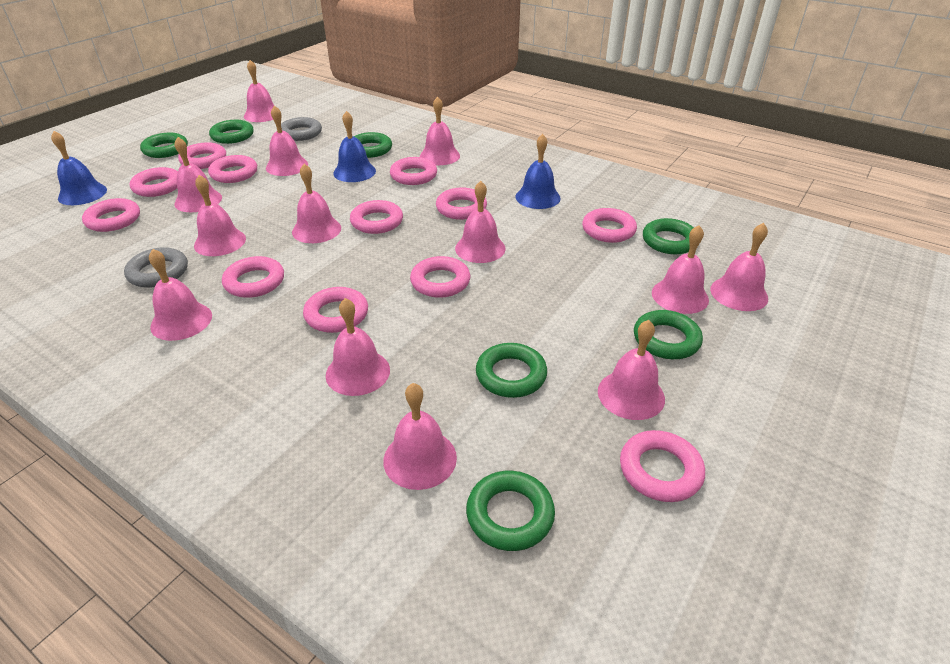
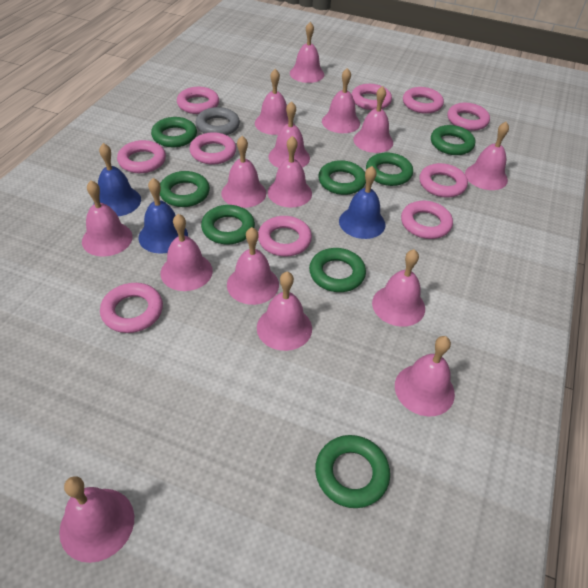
green ring: [140,132,188,158] [209,120,254,144] [354,132,392,158] [466,471,555,551] [476,343,547,398] [634,310,703,359] [643,218,694,254] = 7 -> [151,117,197,147] [160,171,210,207] [201,205,255,244] [309,248,366,292] [315,435,390,508] [318,160,366,195] [366,153,413,186] [431,125,475,155] = 8
grey ring: [124,247,188,288] [281,117,322,141] = 2 -> [195,107,240,135] = 1
pink bell: [149,249,212,341] [174,137,222,212] [194,175,246,256] [244,60,274,122] [266,106,308,176] [292,164,341,243] [326,298,390,396] [383,383,457,490] [420,96,460,165] [455,181,506,263] [598,320,665,420] [652,225,709,314] [710,223,768,311] = 13 -> [59,476,134,563] [82,180,133,257] [161,214,213,291] [221,136,266,208] [227,227,279,305] [255,69,294,135] [257,272,312,351] [268,101,310,168] [268,136,312,208] [290,22,324,83] [322,68,360,133] [353,86,393,153] [372,249,425,327] [395,336,455,416] [465,122,509,190] = 15
pink ring: [82,198,140,232] [130,167,178,197] [178,142,226,169] [208,155,257,183] [222,256,284,298] [303,287,368,333] [350,200,403,234] [390,157,437,185] [410,256,470,298] [436,188,487,220] [582,208,637,243] [620,430,705,502] = 12 -> [100,283,163,333] [117,140,166,173] [177,87,219,114] [190,132,236,164] [258,216,312,256] [352,84,392,110] [401,201,453,239] [403,87,444,114] [419,163,468,198] [447,103,490,131] = 10

